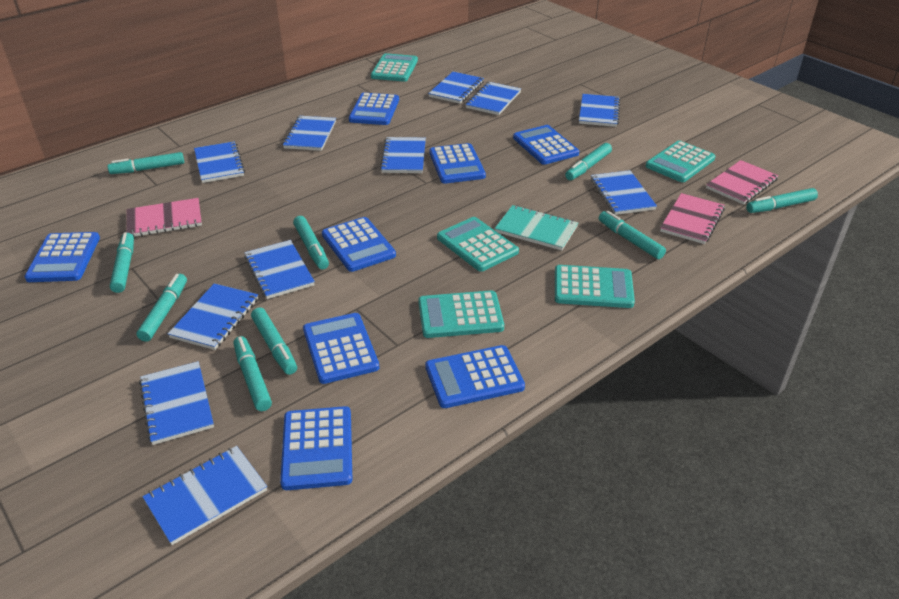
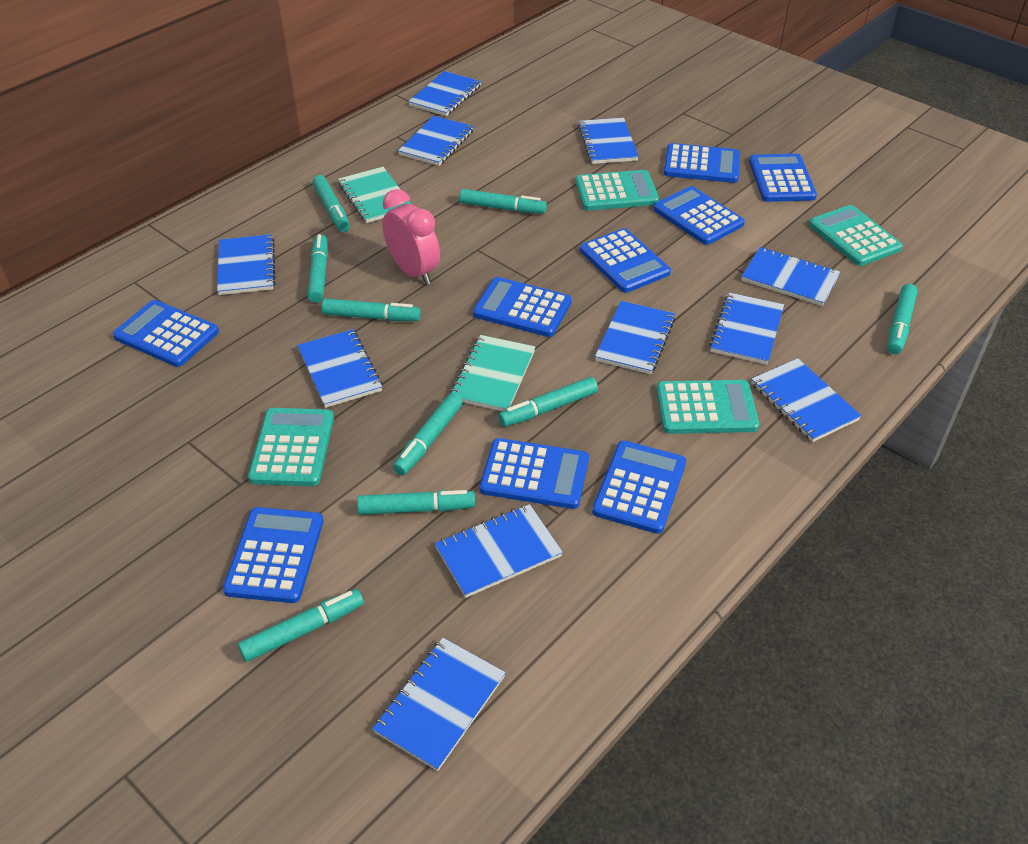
blue calculator: [24,232,100,282] [280,406,352,490] [303,313,379,384] [322,217,396,272] [349,93,399,125] [425,345,525,408] [429,143,486,184] [513,125,579,165] = 8 -> [112,300,219,367] [223,507,324,603] [473,277,572,337] [480,438,589,509] [580,228,671,293] [592,440,686,534] [653,186,745,245] [664,143,740,183] [749,154,817,202] = 9
pink clock: none = 0 -> [382,189,440,285] = 1
pink notebook: [127,198,202,237] [660,193,725,244] [706,160,779,205] = 3 -> none = 0
turquoise calculator: [371,53,418,82] [418,290,504,338] [437,217,519,272] [555,265,635,308] [645,141,715,182] = 5 -> [248,408,334,486] [575,170,659,211] [656,380,759,434] [809,205,903,266] = 4
turquoise notebook: [495,205,578,251] = 1 -> [338,167,411,223] [450,335,535,411] = 2

